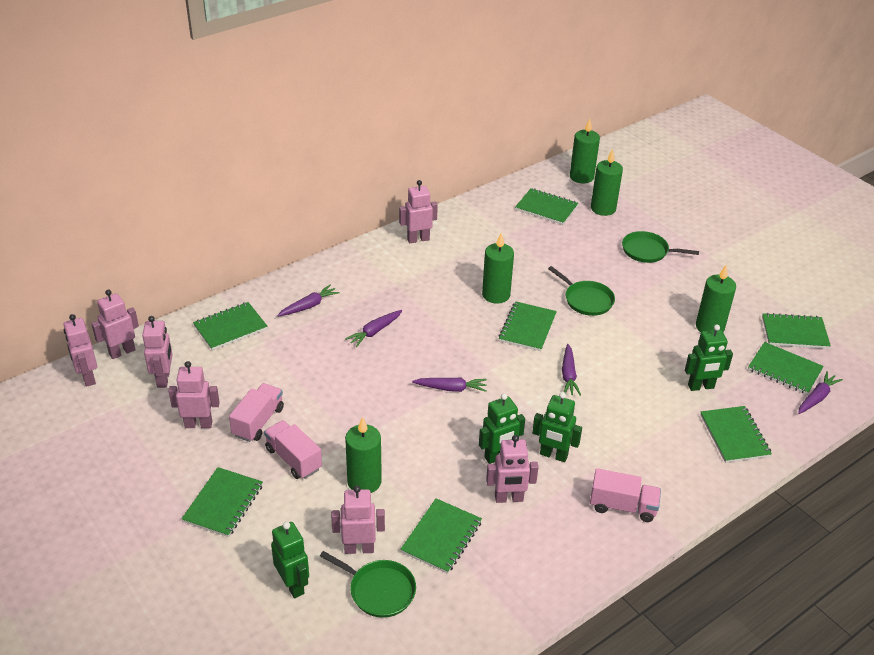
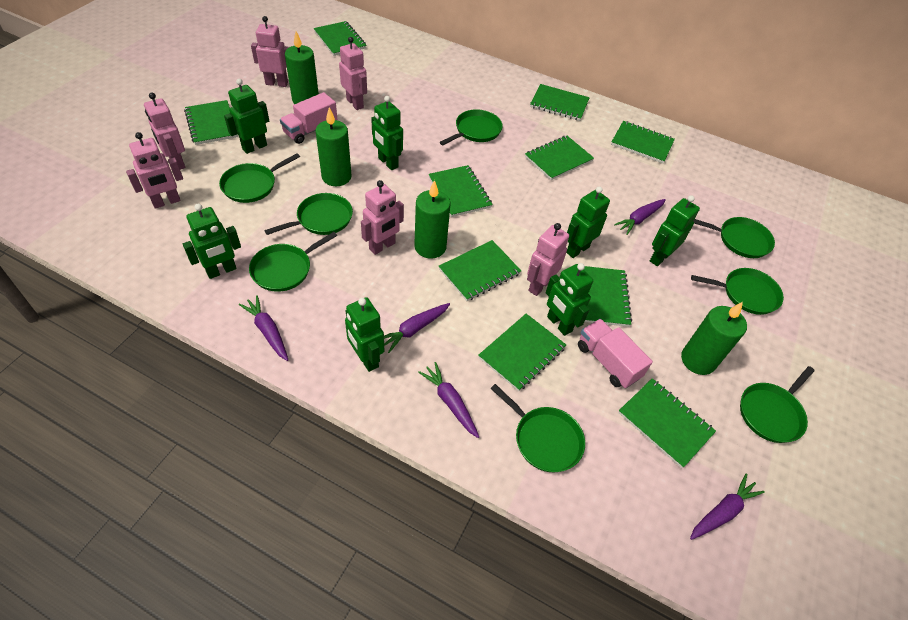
green candle: [345,417,382,493] [482,233,514,304] [570,119,600,183] [591,149,623,216] [696,265,736,332] = 5 -> [285,31,319,104] [316,107,352,186] [414,180,451,259] [681,302,747,375] = 4
green notebook: [181,467,263,537] [193,302,268,350] [400,498,482,574] [499,301,557,351] [515,188,578,225] [700,406,772,463] [748,342,824,395] [762,313,831,349] = 8 -> [184,100,238,145] [314,21,366,56] [429,165,493,217] [439,240,521,301] [478,314,566,391] [525,136,594,180] [530,84,590,121] [584,266,632,327] [611,121,675,163] [618,378,716,468] = 10
green pan: [320,551,416,618] [548,266,615,316] [622,231,699,263] = 3 -> [219,153,300,203] [249,232,337,292] [264,193,353,235] [440,109,503,145] [490,384,585,472] [691,268,784,315] [694,217,775,258] [740,366,815,443] = 8
green robot: [271,522,309,598] [479,393,525,464] [532,392,582,462] [685,325,733,391] = 4 -> [183,204,241,279] [224,79,269,154] [345,297,384,372] [371,96,403,170] [546,263,593,336] [566,186,610,258] [650,195,700,266] = 7
pink robot: [64,314,97,387] [91,289,139,359] [142,316,173,388] [169,361,220,428] [331,485,385,554] [399,180,438,243] [486,435,538,503] = 7 -> [126,132,183,209] [144,93,185,170] [251,16,289,87] [339,37,367,110] [361,180,404,255] [527,223,569,296] = 6
pink truck: [229,383,284,442] [264,420,322,479] [590,468,661,522] = 3 -> [280,92,337,144] [578,319,653,388] = 2

